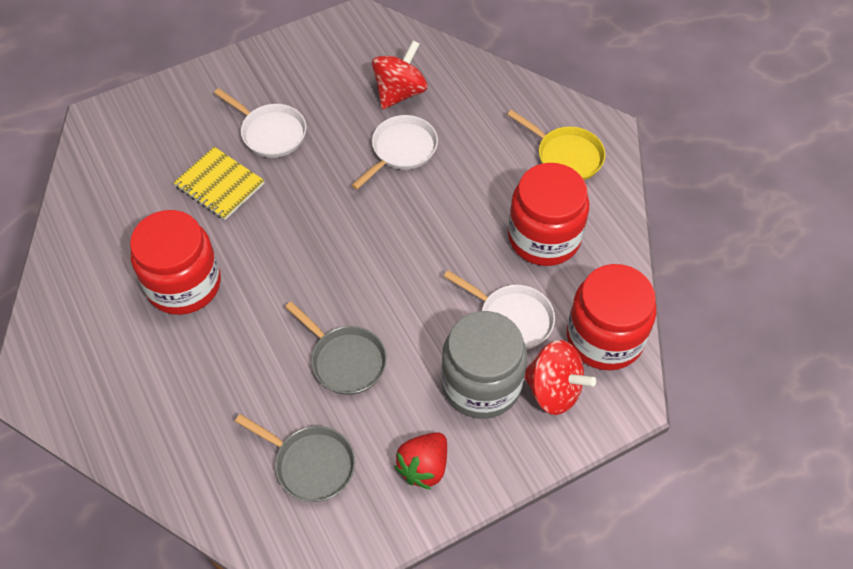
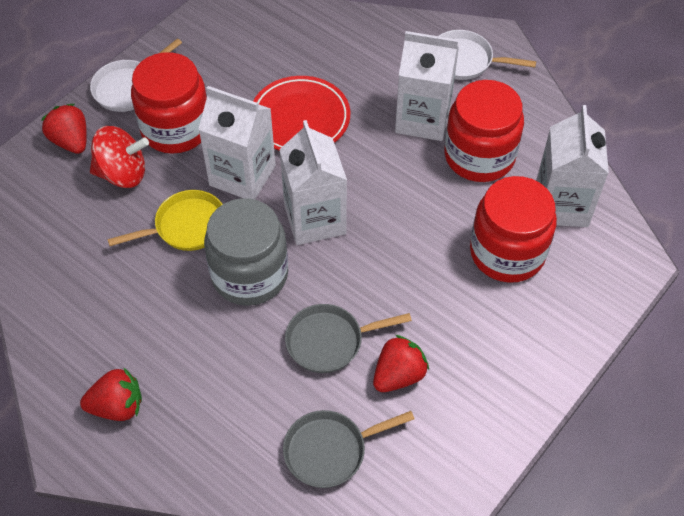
red plate: none = 0 -> [253,76,350,151] = 1
red spinning top: [372,40,428,109] [525,340,596,415] = 2 -> [90,126,149,188] = 1
red strawberry: [394,432,447,490] = 1 -> [41,104,87,154] [80,368,142,421] [373,335,429,392] = 3
white carton: none = 0 -> [198,86,276,200] [279,120,347,245] [395,31,459,141] [536,105,609,227] = 4
white pan: [214,88,306,158] [352,115,438,189] [444,270,555,350] = 3 -> [90,38,182,112] [439,30,536,80] = 2
yellow notebook: [173,147,265,220] = 1 -> none = 0

